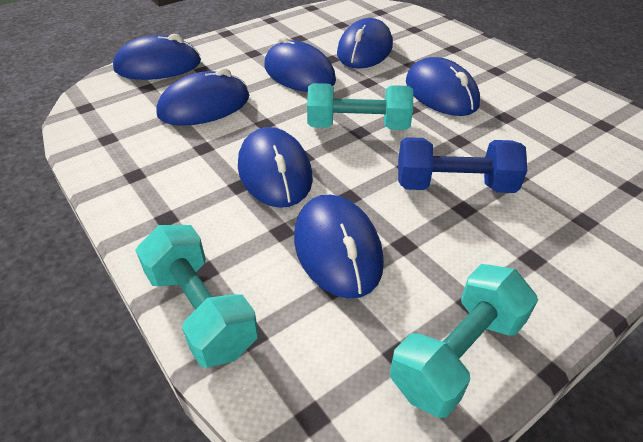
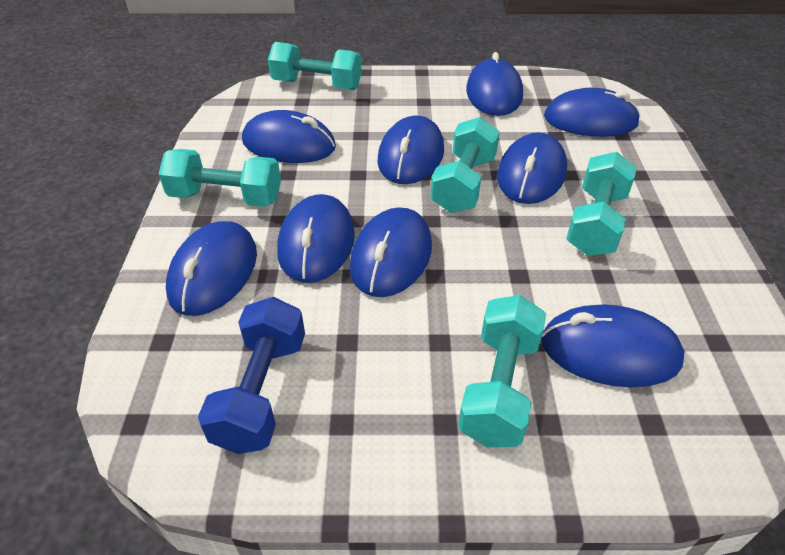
blue mouse: [113,34,201,80] [156,68,249,126] [238,127,313,208] [264,36,336,92] [294,195,384,299] [337,18,393,69] [406,57,480,116] = 7 -> [166,221,257,316] [242,110,336,163] [277,194,355,283] [350,207,432,297] [377,116,444,184] [466,52,523,116] [497,133,567,204] [541,304,684,387] [544,88,641,137] = 9
turquoise dumbbell: [136,225,258,368] [307,83,413,130] [390,264,538,418] = 3 -> [159,149,281,207] [268,42,362,90] [430,117,500,213] [458,295,546,447] [566,152,637,256] = 5

